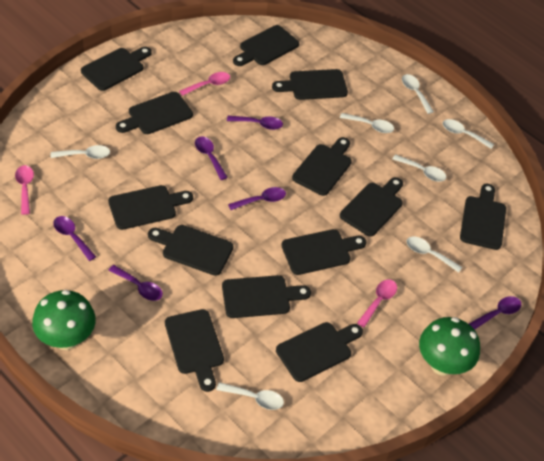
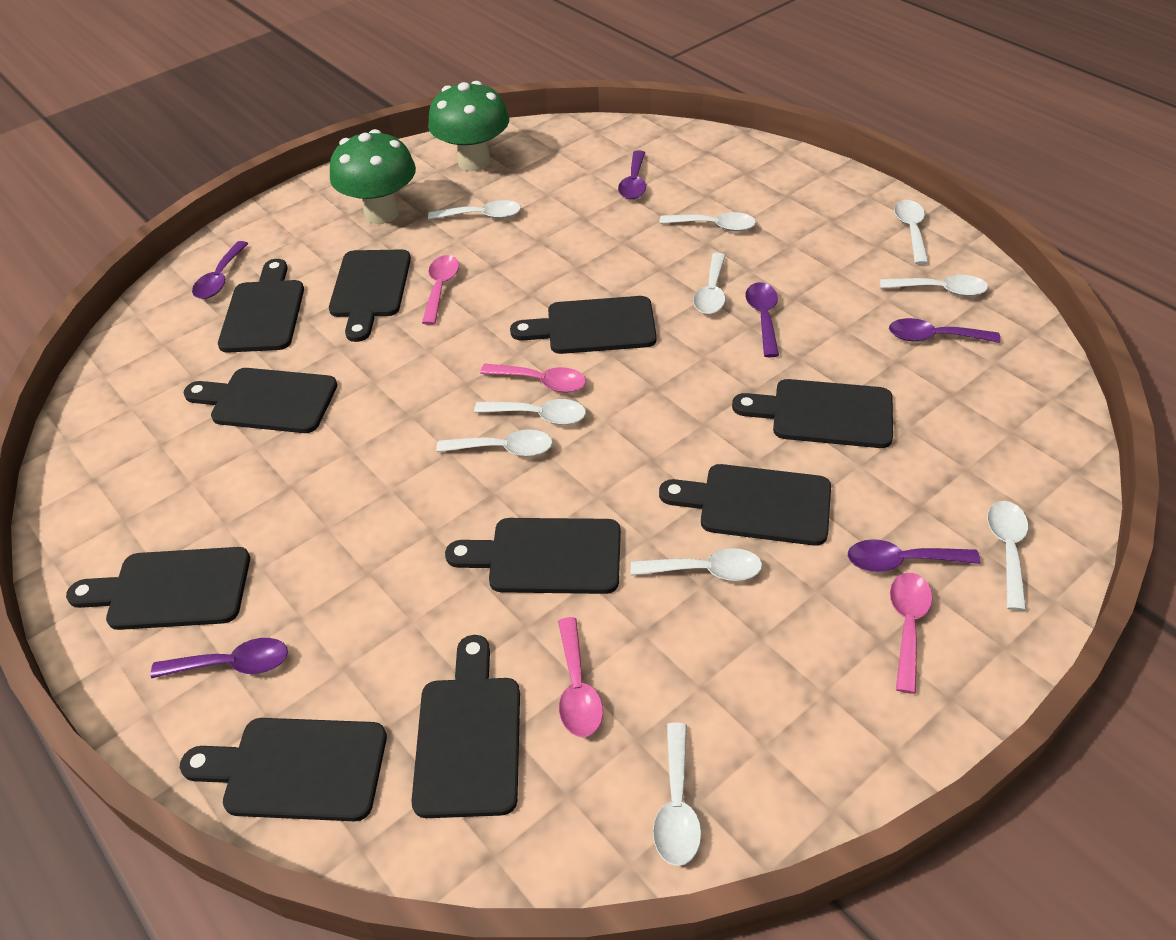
black cutting board: [81,47,152,91] [108,185,193,230] [116,92,193,134] [148,225,234,276] [165,309,224,392] [222,275,311,318] [233,25,299,66] [272,69,348,100] [276,322,363,382] [281,229,366,275] [292,137,352,196] [340,177,403,237] [460,184,506,250] = 13 -> [66,547,250,630] [180,718,387,821] [183,368,337,433] [218,259,304,353] [329,249,411,342] [411,635,520,818] [445,518,621,594] [510,296,657,354] [659,464,831,546] [732,379,893,448] = 10
pink spoon: [15,165,34,215] [179,72,230,96] [357,279,397,327] = 3 -> [422,255,459,325] [480,364,586,393] [558,617,603,737] [890,573,932,694] = 4
white spoon: [51,145,110,159] [216,382,284,410] [340,113,394,133] [392,154,446,182] [402,74,434,114] [407,237,462,273] [443,119,494,149] = 7 -> [428,200,521,220] [436,429,553,457] [474,399,586,425] [631,548,762,581] [653,723,701,866] [659,212,756,231] [693,253,726,314] [880,275,988,296] [894,200,929,265] [987,501,1028,611] = 10

